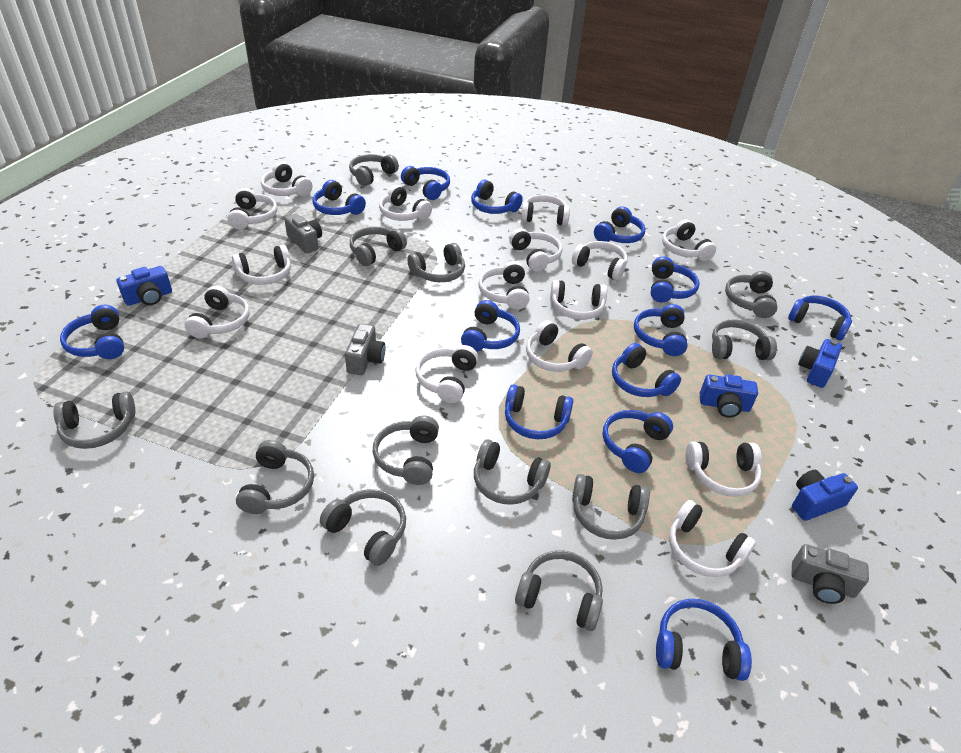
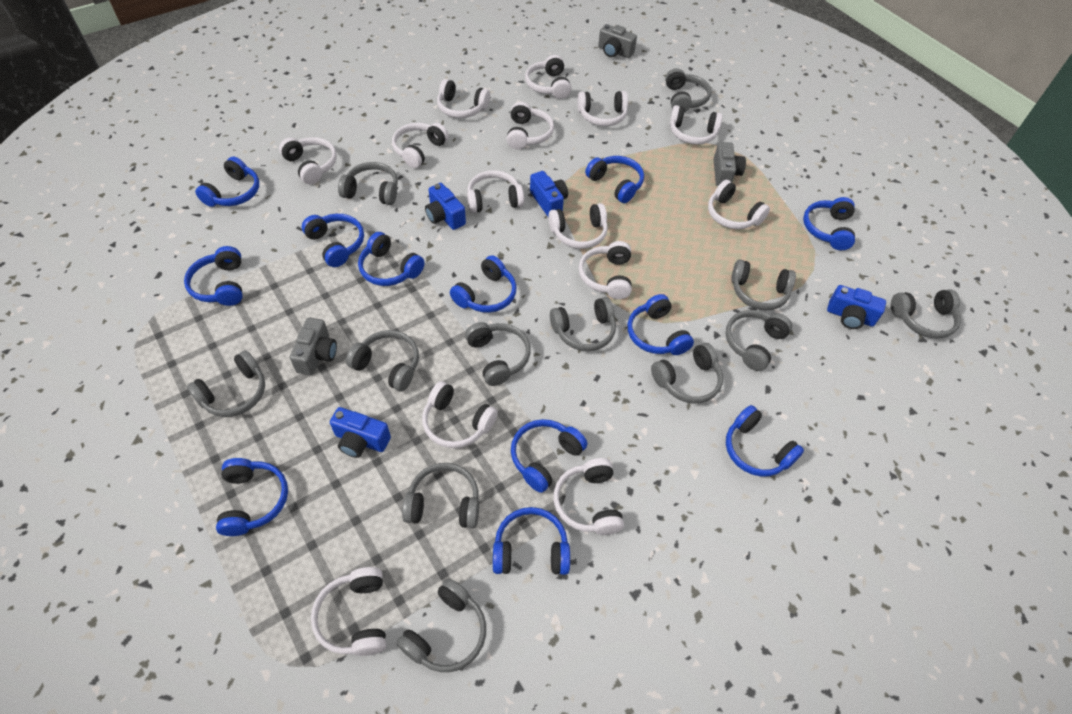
blue headphones: [60,304,124,359] [313,180,366,215] [401,166,450,200] [461,300,520,352] [471,180,523,214] [505,384,573,439] [594,206,645,243] [603,410,673,473] [612,343,681,397] [634,304,688,356] [651,256,700,302] [656,599,752,681] [788,296,852,341] = 13 -> [184,246,243,306] [195,157,259,207] [216,458,288,536] [302,214,364,267] [358,232,425,286] [450,255,517,313] [493,507,570,575] [511,419,587,493] [585,156,644,203] [627,294,694,355] [726,405,804,477] [803,197,855,250] = 12
white headphones: [185,286,250,338] [228,188,277,230] [232,245,291,285] [261,162,312,196] [379,185,432,221] [415,345,478,403] [478,261,530,310] [509,228,562,272] [521,194,570,226] [526,320,593,372] [550,280,607,320] [572,241,628,280] [662,219,716,261] [669,500,756,577] [686,441,762,497] = 15 -> [279,137,337,184] [311,567,386,656] [392,123,449,168] [422,381,498,448] [437,79,490,118] [467,170,524,213] [507,102,554,149] [525,55,571,99] [548,203,608,249] [554,458,624,535] [577,91,628,126] [579,241,632,299] [670,105,723,145] [708,180,770,229] = 14

